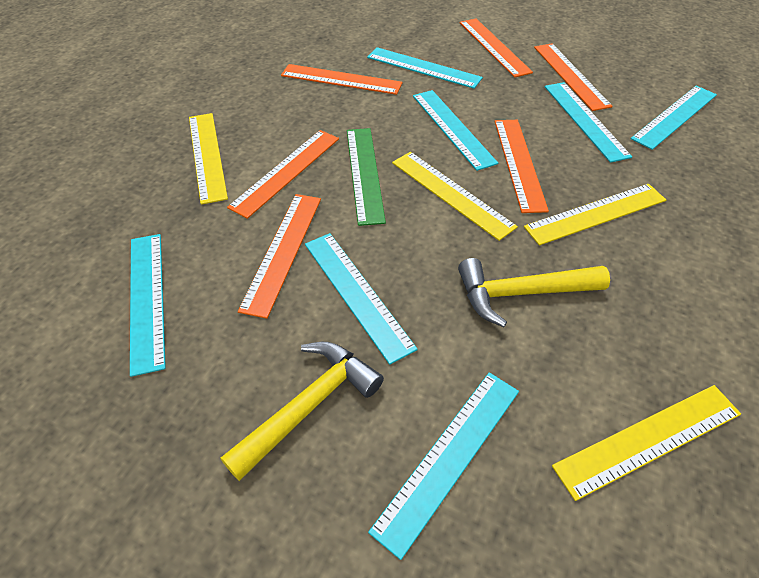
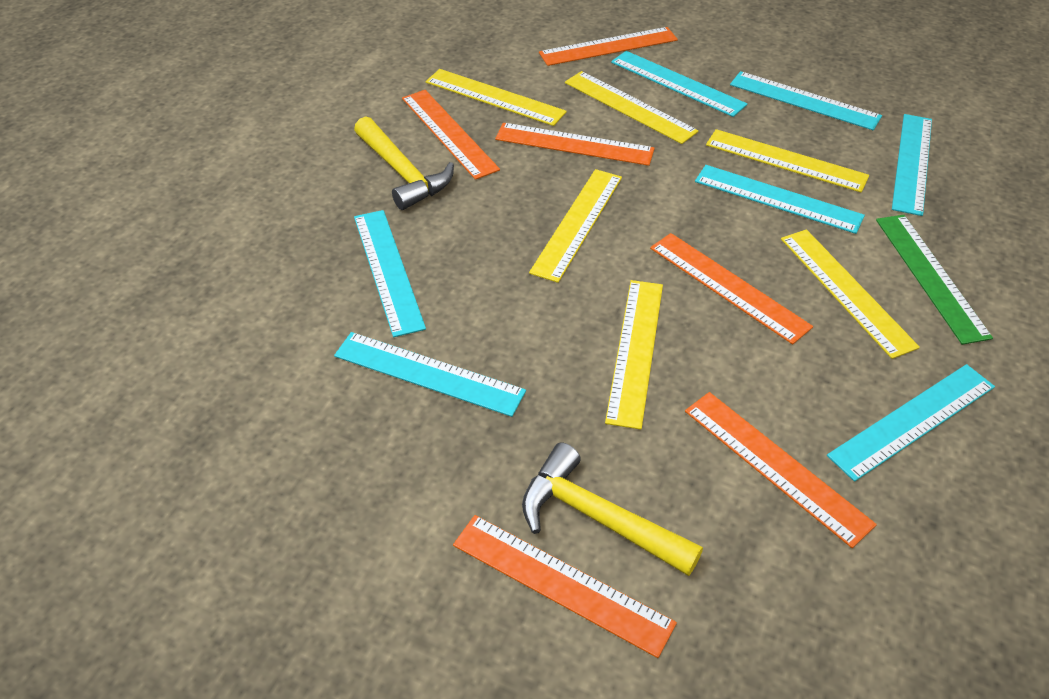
yellow ruler: [189,113,228,205] [392,152,518,241] [524,184,666,245] [552,385,741,501] = 4 -> [426,69,567,126] [529,169,622,283] [565,71,699,144] [605,280,663,430] [706,129,869,192] [781,229,920,359] = 6

